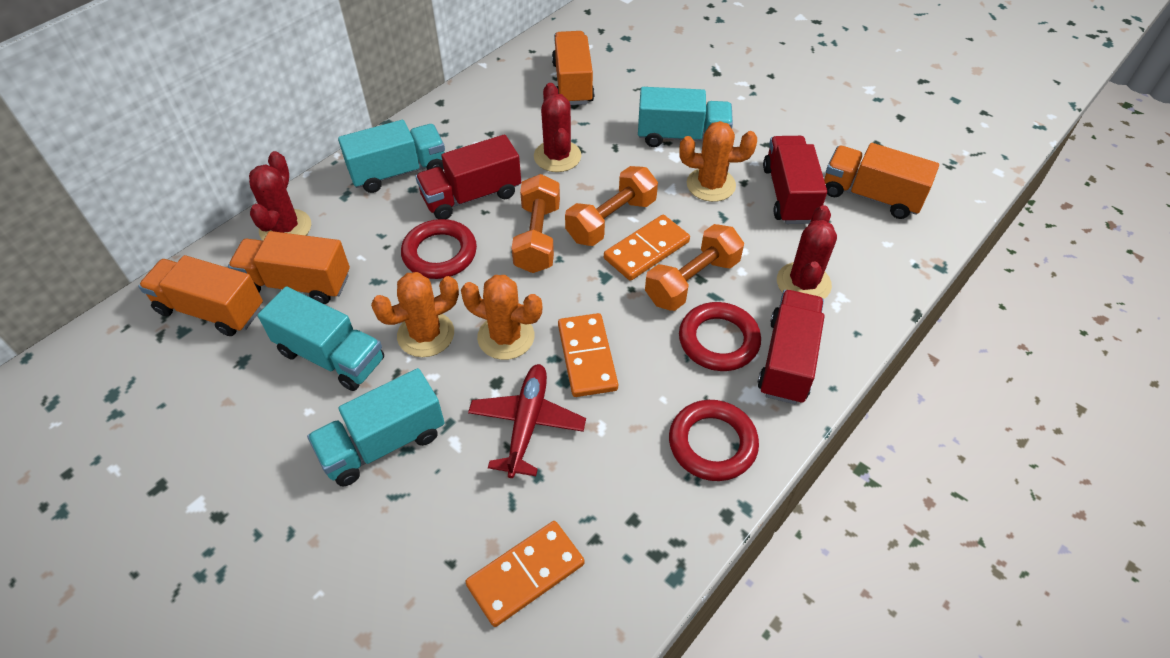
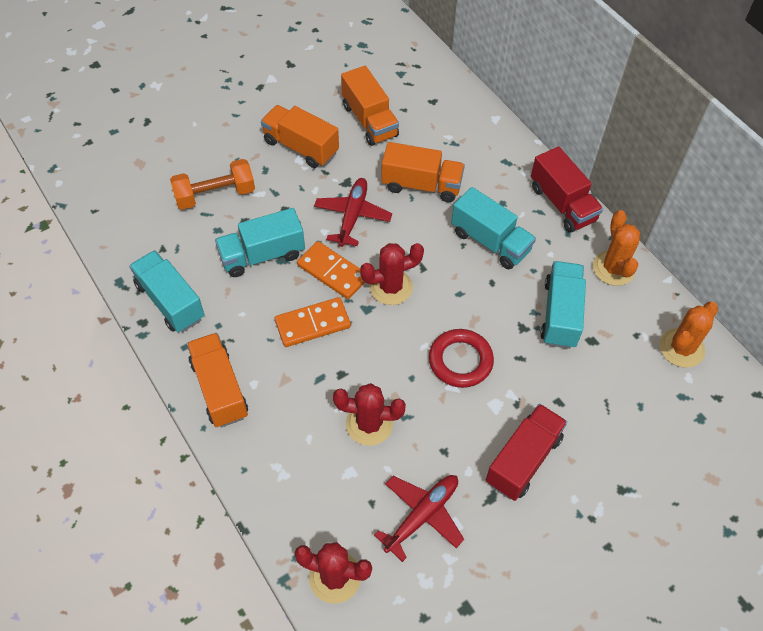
orange cactus: [371,272,459,357] [461,275,542,360] [679,121,757,202] = 3 -> [593,210,640,286] [660,302,718,368] = 2
orange domino: [465,521,584,627] [558,313,618,397] [604,215,690,281] = 3 -> [275,297,351,347] [297,241,365,299] = 2
orange dumbbell: [512,174,560,273] [565,166,658,246] [645,224,744,311] = 3 -> [170,159,255,210] = 1
red plane: [468,364,586,478] = 1 -> [314,178,392,247] [374,475,464,562] = 2
red ring: [401,219,477,279] [669,400,759,481] [679,302,761,371] = 3 -> [429,329,494,388] = 1
red truck: [415,134,521,219] [758,290,825,404] [763,136,827,224] = 3 -> [486,404,567,501] [531,147,603,232] = 2

